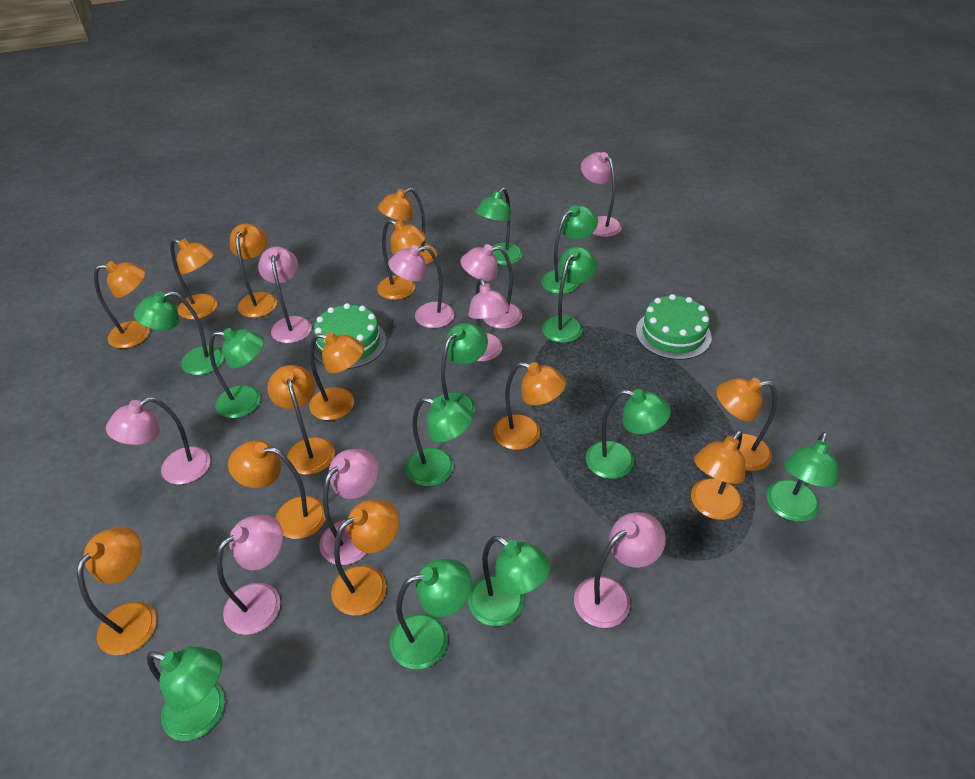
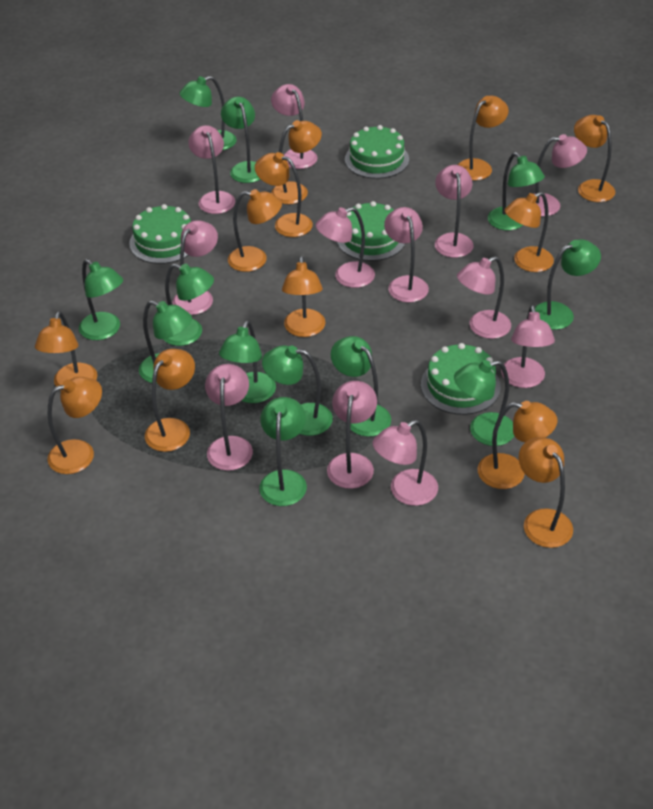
green cake: [314,303,387,369] [636,294,712,360] = 2 -> [129,204,191,264] [337,201,405,261] [345,125,409,179] [421,343,501,415] = 4
orange lamp: [77,527,156,655] [94,261,150,349] [170,238,218,320] [228,440,326,539] [230,224,277,318] [267,365,335,475] [309,332,364,420] [331,499,399,616] [377,219,426,300] [378,188,437,265] [494,362,566,450] [691,430,745,520] [716,378,777,471] = 13 -> [35,311,97,391] [47,377,102,474] [145,349,195,452] [228,189,282,272] [255,152,313,237] [271,120,322,204] [282,256,326,337] [458,96,509,181] [478,401,558,489] [505,192,554,272] [519,437,573,548] [574,115,616,202] = 12
pink lamp: [106,397,210,484] [216,515,283,635] [258,247,312,343] [319,449,379,565] [388,245,454,328] [461,244,522,329] [468,279,510,361] [574,512,666,628] [581,152,622,237] = 9 -> [173,220,218,315] [188,125,235,214] [205,364,253,471] [271,84,318,169] [316,207,375,288] [327,381,377,489] [372,420,438,506] [384,207,429,303] [435,165,474,258] [457,256,511,339] [501,305,555,388] [534,134,587,217] = 12

